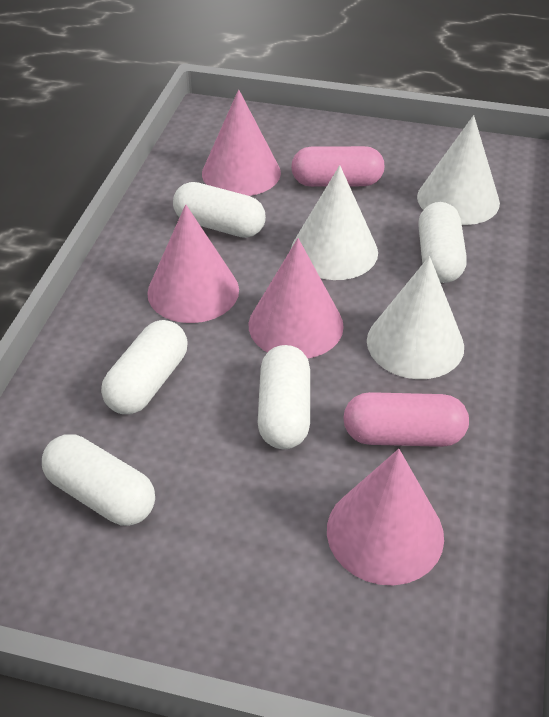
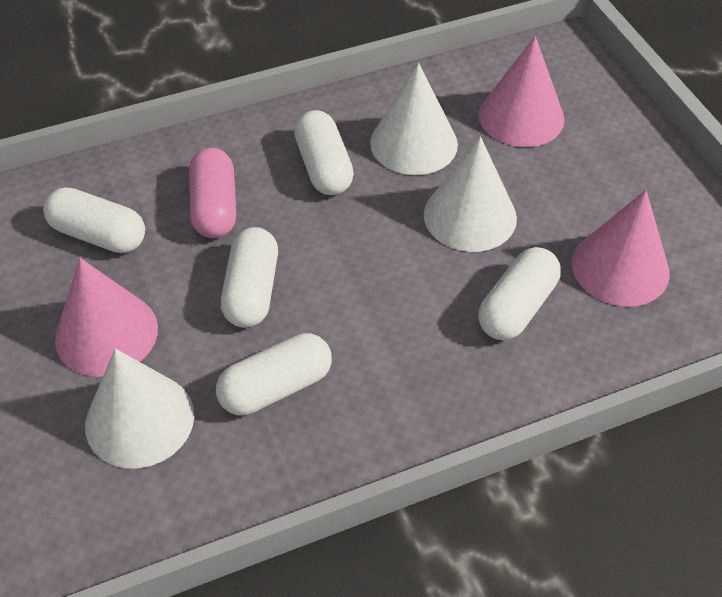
pink capsule: [291,146,384,187] [343,392,469,447] = 2 -> [189,148,236,238] = 1
pink cone: [147,205,239,323] [202,89,281,196] [249,238,344,359] [327,449,444,586] = 4 -> [55,258,158,377] [479,36,565,147] [572,190,670,307] = 3

